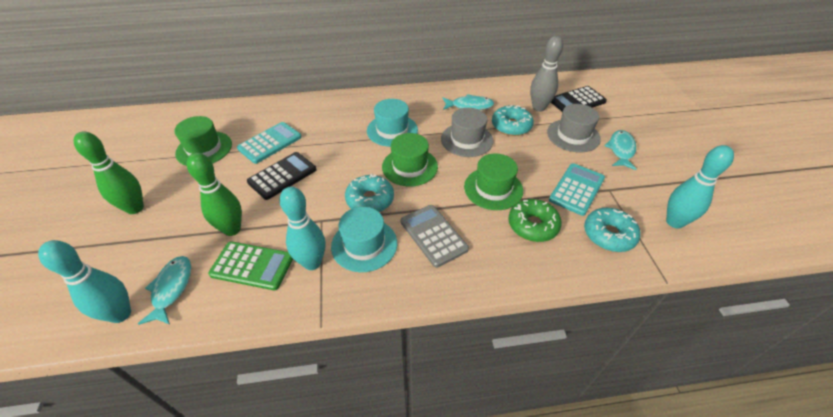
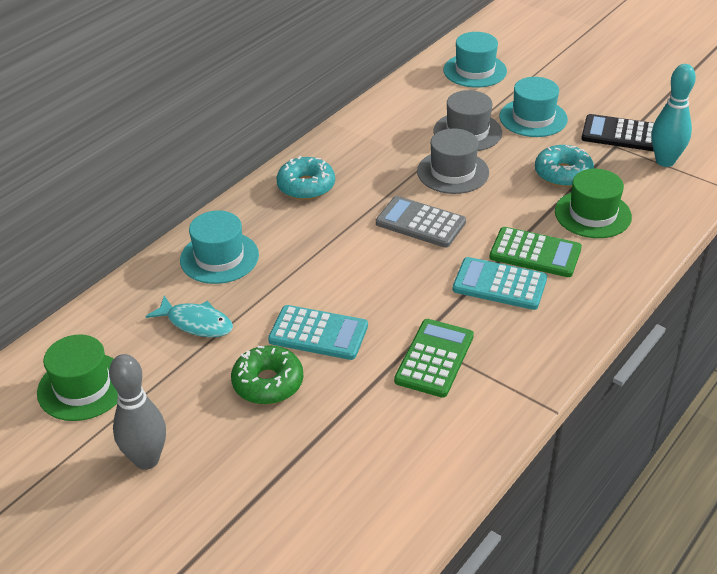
black calculator: [247,152,316,200] [551,86,607,112] = 2 -> [581,114,654,151] = 1
green bowling pin: [74,131,144,214] [187,153,242,236] = 2 -> none = 0
green calculator: [208,241,293,290] = 1 -> [394,319,474,398] [489,227,582,277] = 2
green hat: [174,116,232,166] [382,133,438,186] [464,154,523,210] = 3 -> [37,334,118,421] [555,169,632,238] = 2
turquoise bowling pin: [38,240,131,323] [279,186,325,270] [666,145,734,228] = 3 -> [651,64,696,167] = 1
turquoise donut: [345,173,394,212] [492,105,534,136] [584,208,640,252] = 3 -> [276,156,335,200] [535,145,594,187] = 2
turquoise fish: [138,256,191,325] [443,94,494,110] [604,130,637,170] = 3 -> [145,296,233,337] = 1
turquoise hat: [331,207,397,272] [367,99,418,147] = 2 -> [180,210,259,284] [443,32,507,88] [500,77,568,137] = 3

